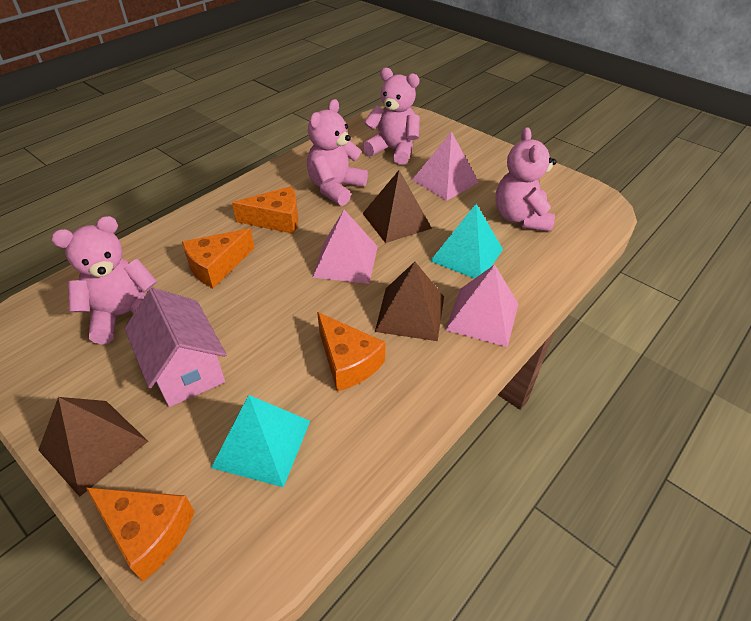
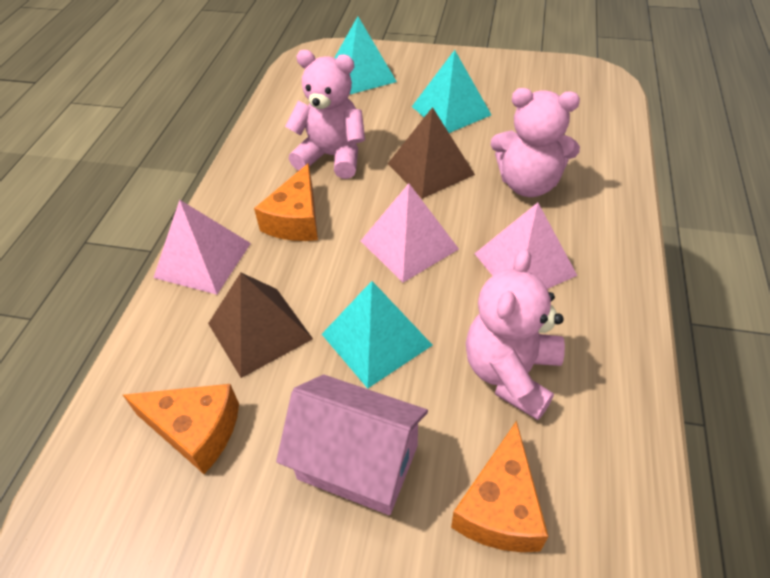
brown pyramid: [38,397,148,497] [362,170,432,243] [375,262,444,341] = 3 -> [208,272,313,378] [388,107,475,199] = 2
orange cheese: [86,487,195,581] [182,228,254,288] [232,186,298,234] [317,312,386,391] = 4 -> [123,384,239,474] [254,163,318,241] [451,421,548,552] = 3
pink teddy bear: [51,216,157,344] [307,99,368,206] [362,68,420,165] [495,127,557,231] = 4 -> [285,50,365,179] [466,249,565,420] [491,88,580,197] = 3
turquoise pyramid: [211,395,310,487] [430,204,503,279] = 2 -> [322,281,433,389] [334,16,397,95] [412,50,491,133] = 3

